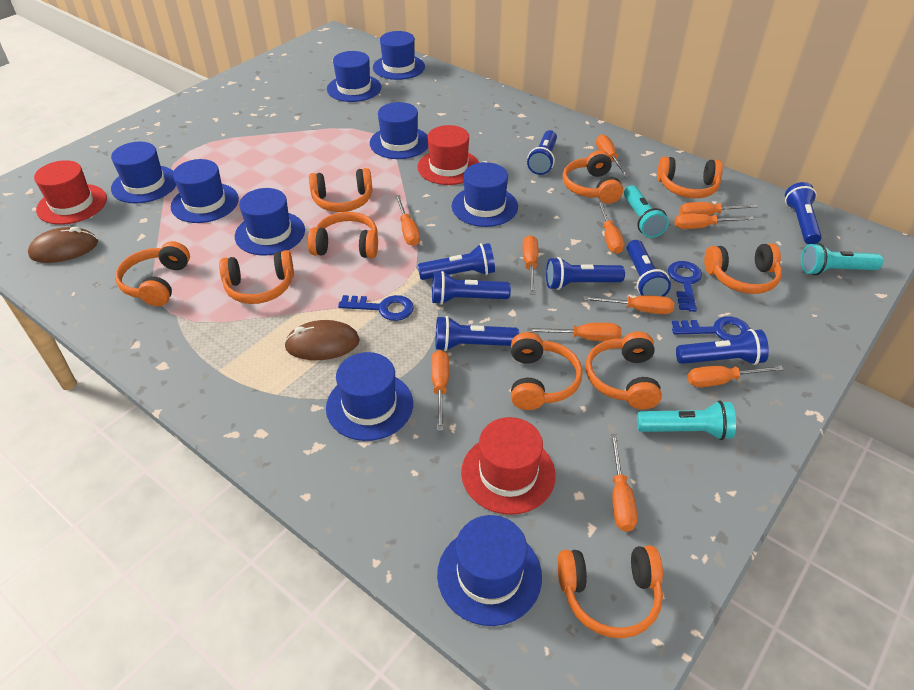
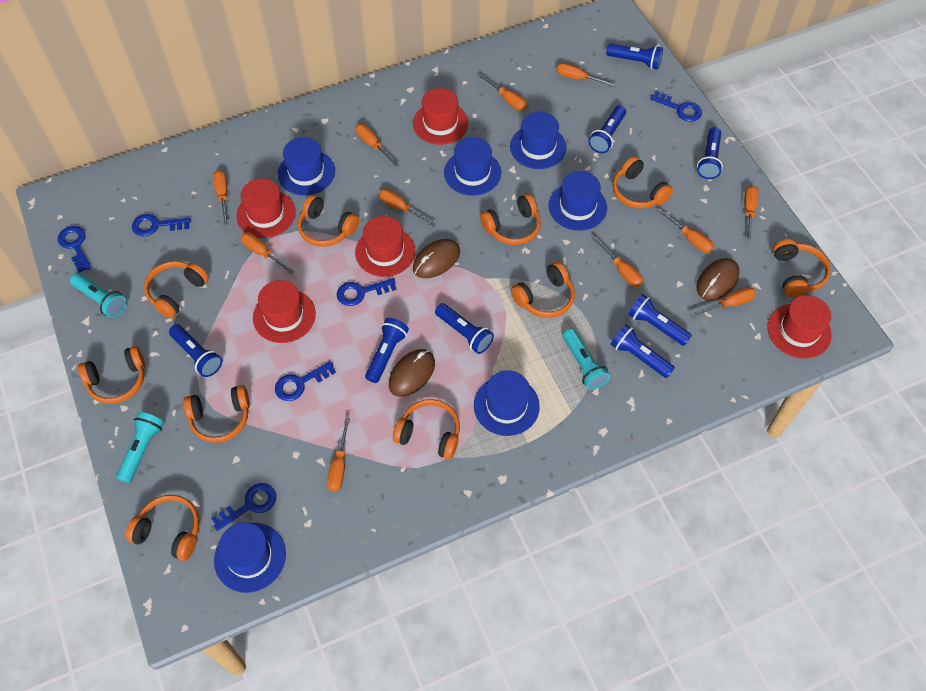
blue hat: [111,142,176,203] [171,159,239,223] [235,188,305,256] [326,352,413,441] [327,51,381,102] [370,102,428,159] [373,31,425,80] [437,515,542,626] [452,162,518,227] = 9 -> [214,522,286,593] [278,137,335,196] [444,137,501,196] [474,370,540,436] [510,112,567,169] [548,171,607,231] = 6
blue key: [338,295,414,321] [668,261,702,312] [672,316,750,340] = 3 -> [58,226,91,273] [132,214,191,236] [211,483,276,531] [275,361,336,401] [337,278,396,306] [650,91,702,122] = 6
brown mouse: [28,227,98,263] [284,320,360,360] = 2 -> [389,349,435,397] [413,239,460,278] [696,258,740,301] = 3
red hat: [34,160,107,225] [417,125,479,185] [461,417,556,515] = 3 -> [236,178,296,238] [253,280,316,343] [355,216,415,277] [413,88,468,145] [767,295,832,359] = 5

